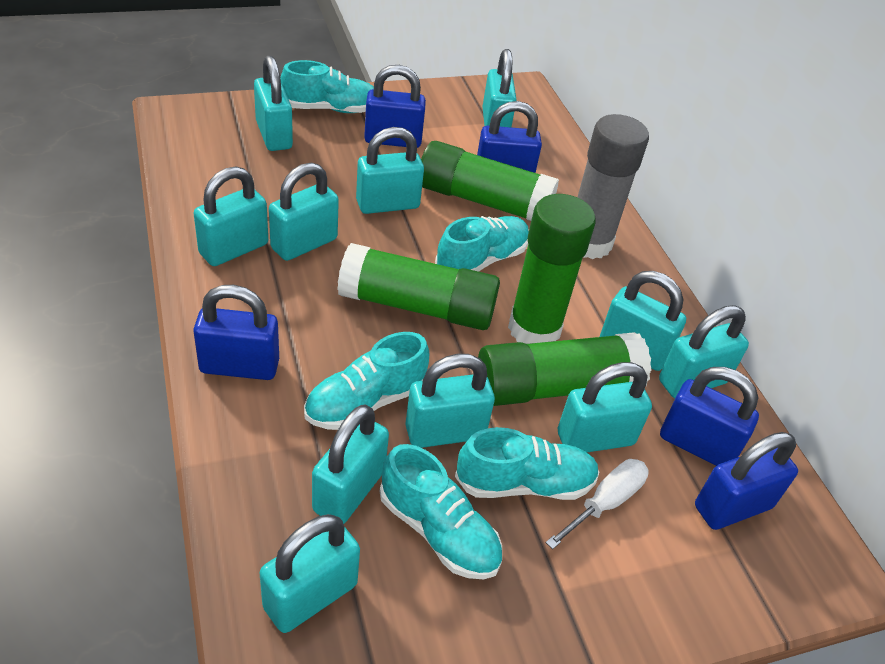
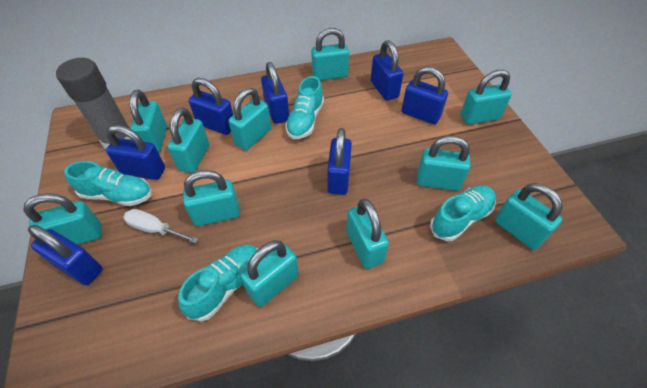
blue padlock: [193,285,279,380] [364,65,426,148] [477,101,542,173] [660,367,759,466] [695,432,798,530] = 5 -> [28,225,103,285] [106,125,165,180] [189,78,233,135] [261,62,289,124] [327,128,352,195] [371,40,403,101] [402,66,448,124] = 7
green glue stick: [337,243,500,330] [421,141,559,221] [478,332,652,406] [508,194,596,344] = 4 -> none = 0
turquoise shoe: [280,60,374,113] [304,332,429,430] [380,444,502,579] [435,216,529,272] [455,427,599,500] = 5 -> [64,161,152,206] [178,245,258,322] [285,76,324,139] [430,186,496,241] = 4

